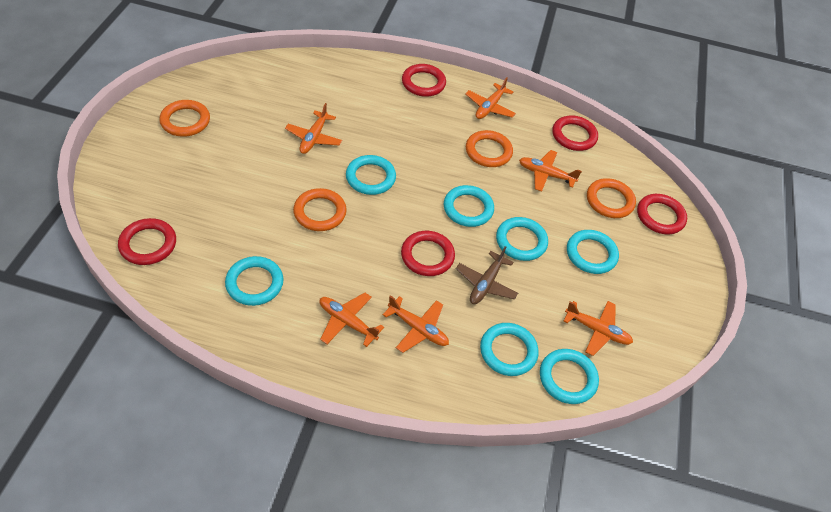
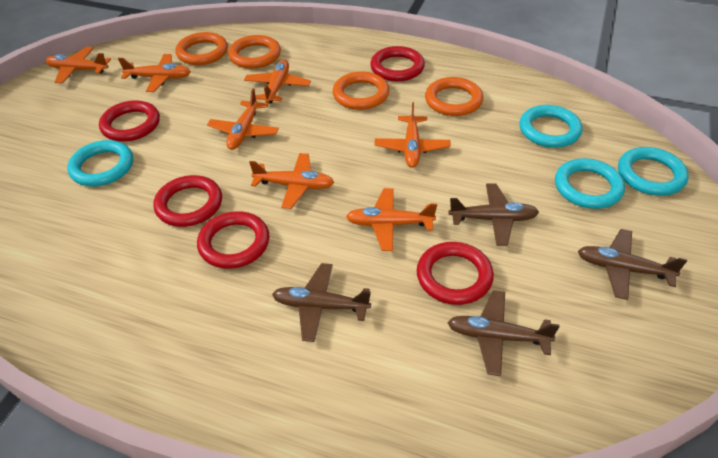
brown plane: [456,246,518,304] = 1 -> [272,263,371,342] [447,290,560,376] [449,184,539,246] [578,229,687,300] = 4
orange plane: [285,103,342,154] [319,293,384,347] [383,295,449,353] [465,77,516,119] [519,150,582,192] [564,301,633,356] = 6 -> [46,46,111,84] [118,54,191,92] [207,88,279,150] [244,60,311,103] [249,153,334,209] [346,188,437,251] [374,102,451,168] = 7
turquoise ring: [225,256,284,306] [346,155,396,195] [444,185,494,227] [480,323,538,376] [496,217,548,261] [540,349,599,404] [567,230,619,274] = 7 -> [67,140,133,186] [519,105,582,148] [555,158,625,209] [618,147,689,196] = 4

